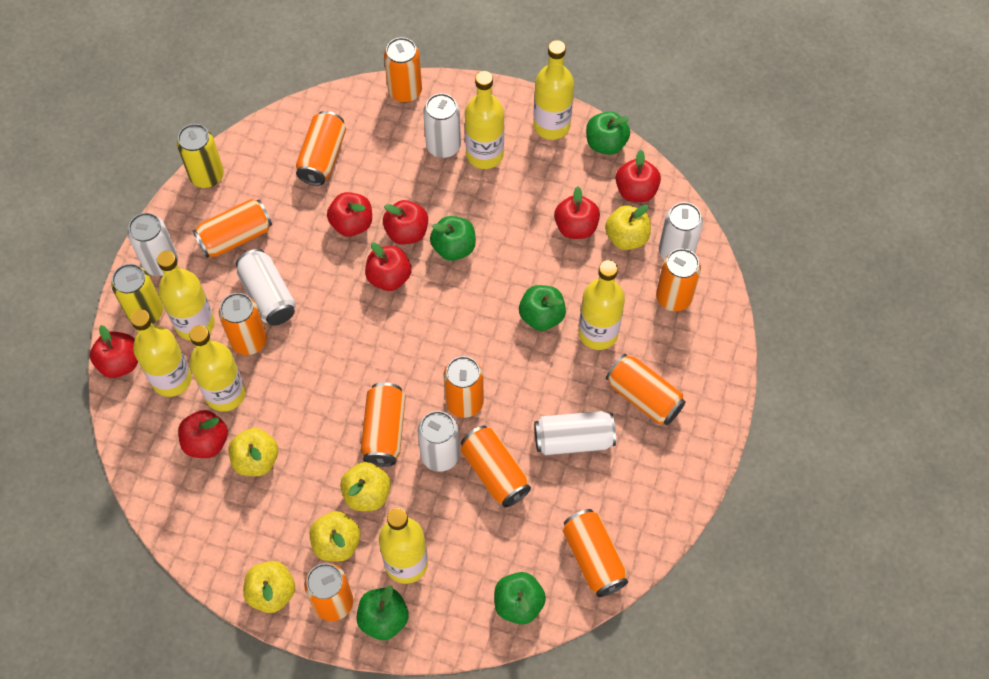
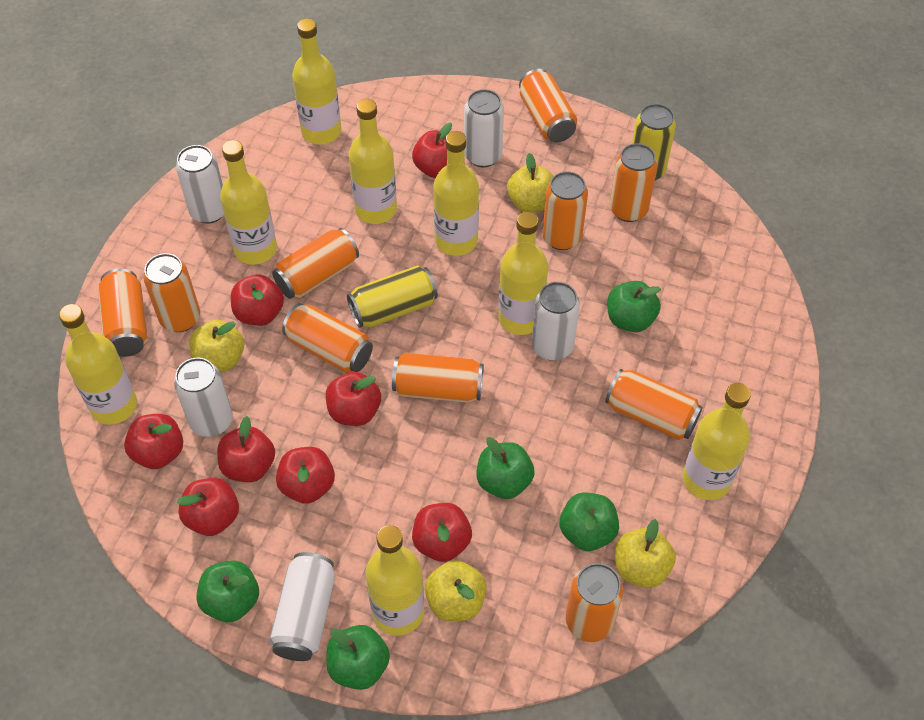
orange can: [193,199,272,258] [219,293,267,355] [296,111,346,186] [304,563,353,621] [361,382,406,467] [384,37,422,103] [443,356,484,418] [461,426,531,508] [563,509,628,597] [606,354,686,425] [656,248,701,311] = 11 -> [98,268,148,357] [143,253,200,332] [272,228,359,299] [282,303,373,373] [392,353,484,403] [519,69,577,142] [542,171,588,250] [566,563,623,642] [605,369,703,440] [610,143,657,222] = 10
red apple: [90,325,138,378] [178,410,228,458] [327,192,372,237] [365,242,412,291] [383,200,428,244] [554,186,600,239] [616,150,661,202] = 7 -> [124,414,183,469] [177,478,239,536] [217,416,275,482] [231,275,284,326] [276,447,335,504] [326,372,381,426] [412,123,452,178] [412,503,472,562] = 8
white can: [128,213,178,276] [236,249,296,326] [418,411,460,472] [423,93,461,158] [534,411,616,456] [659,202,703,260] = 6 -> [174,358,233,437] [176,145,224,224] [269,552,335,661] [464,89,504,167] [532,282,580,361] = 5
yellow apple: [229,428,278,476] [243,561,295,613] [309,511,360,562] [340,462,391,511] [605,205,651,250] = 5 -> [189,320,244,372] [425,560,487,621] [507,153,553,213] [615,519,676,588] = 4
yellow bottle: [130,310,192,397] [157,251,215,341] [189,325,246,412] [379,508,428,584] [465,71,504,169] [533,40,574,140] [579,260,625,350] = 7 -> [59,304,137,425] [220,140,277,265] [292,18,341,145] [349,99,397,224] [366,525,424,636] [433,131,479,256] [498,212,548,335] [683,383,751,500] = 8

